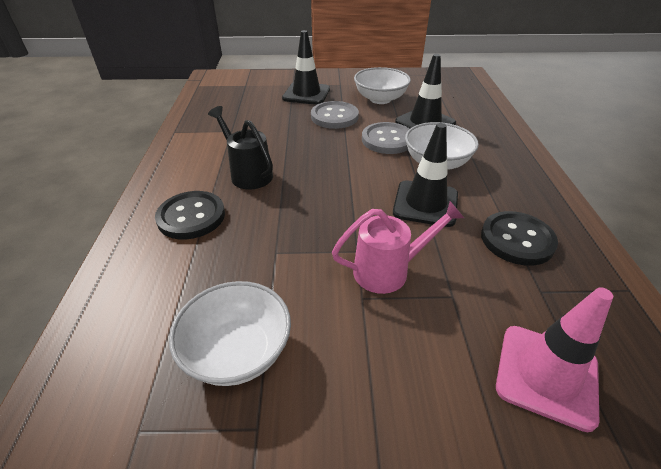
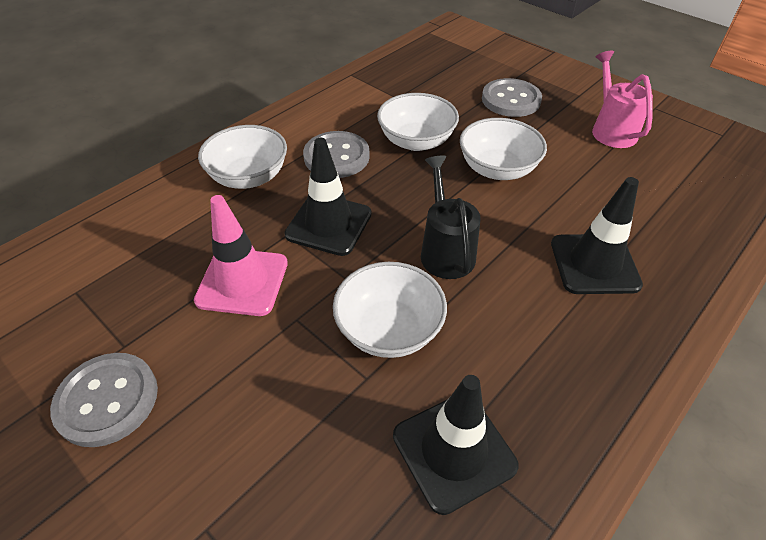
black button: [155,191,225,239] [481,211,558,266] = 2 -> none = 0
grey button: [311,101,359,129] [362,122,409,154] = 2 -> [50,353,158,447] [303,131,370,178] [482,78,542,117] = 3
white bowl: [169,281,291,386] [354,67,411,104] [405,122,479,170] = 3 -> [198,125,287,189] [333,262,447,358] [377,93,459,151] [460,118,547,180] = 4

